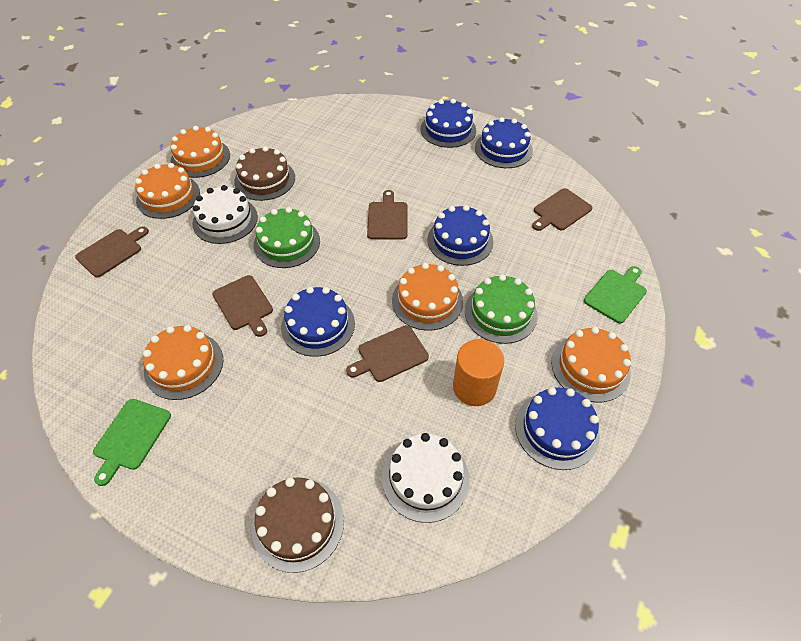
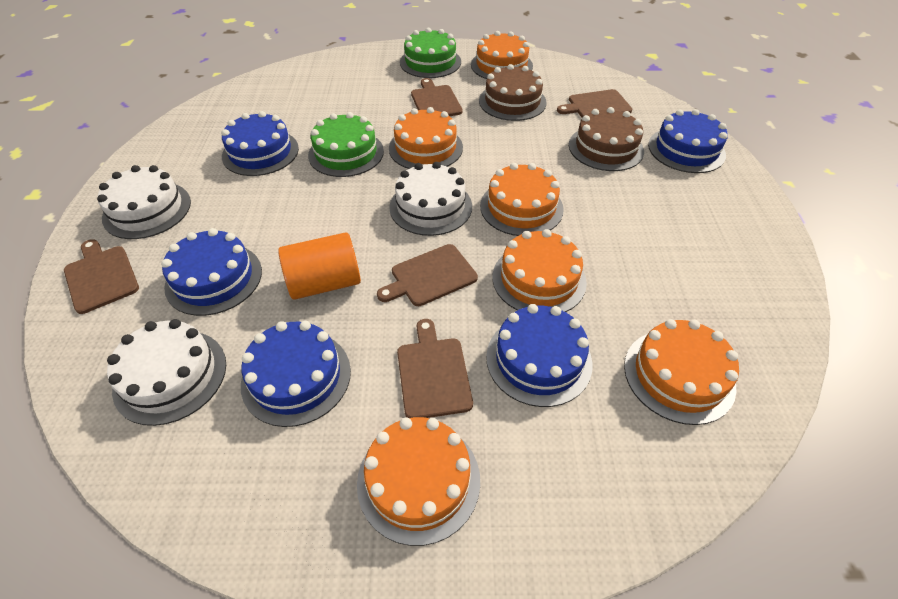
green cutting board: [93,399,171,486] [584,266,647,324] = 2 -> none = 0
orange cake: [135,163,200,219] [143,325,223,400] [170,126,230,178] [392,263,463,331] [552,327,631,402] = 5 -> [357,417,480,546] [389,107,463,169] [471,31,533,79] [480,163,564,236] [492,229,587,312] [624,319,739,425] = 6
white cake: [192,185,258,244] [382,433,470,523] = 2 -> [97,165,191,239] [107,319,226,426] [389,162,472,236] = 3

